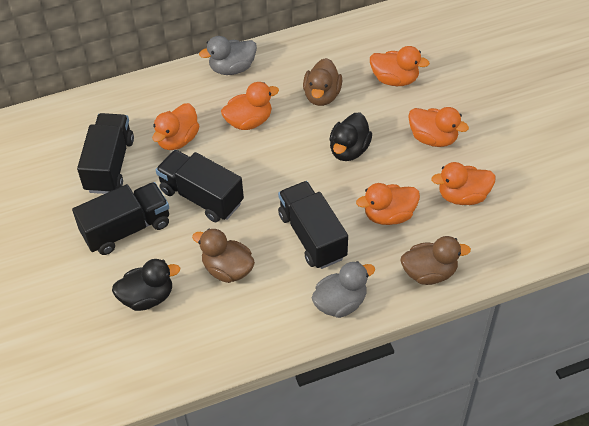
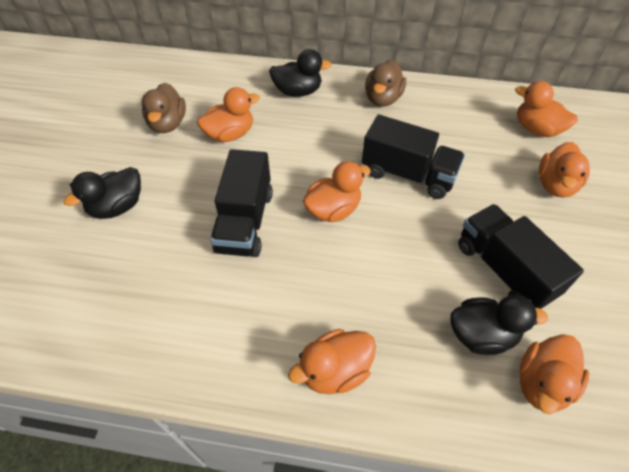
black duck: [112,259,180,311] [329,112,372,161] = 2 -> [64,167,141,219] [269,49,332,97] [450,295,548,355] = 3
black truck: [72,182,169,255] [77,113,134,194] [156,150,244,222] [278,181,348,269] = 4 -> [210,149,273,257] [362,114,465,199] [458,204,584,309] = 3
brown duck: [192,228,255,283] [303,58,342,106] [401,236,471,285] = 3 -> [142,83,186,133] [365,60,406,107] = 2
grey duck: [199,36,257,75] [312,261,375,318] = 2 -> none = 0

